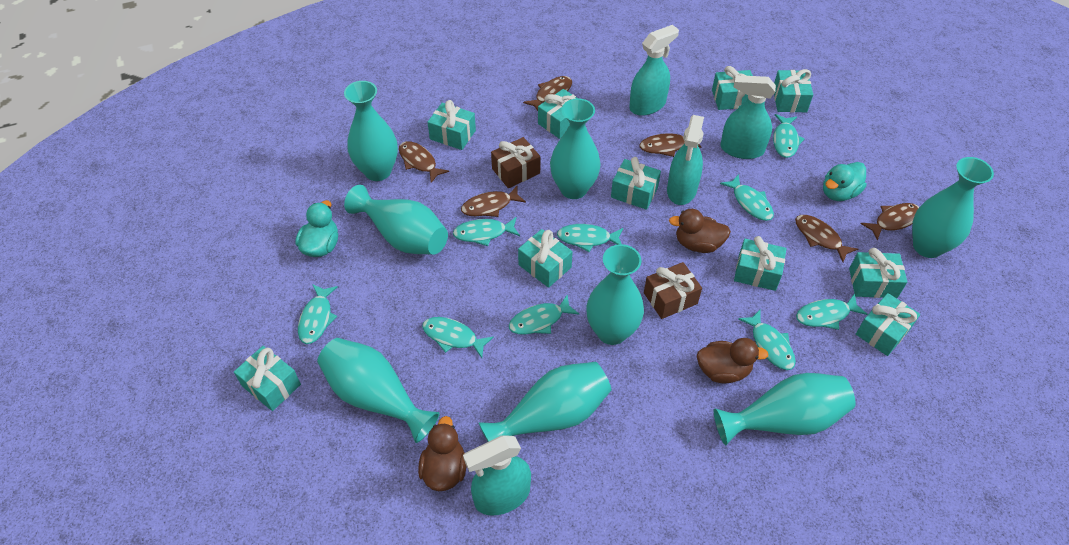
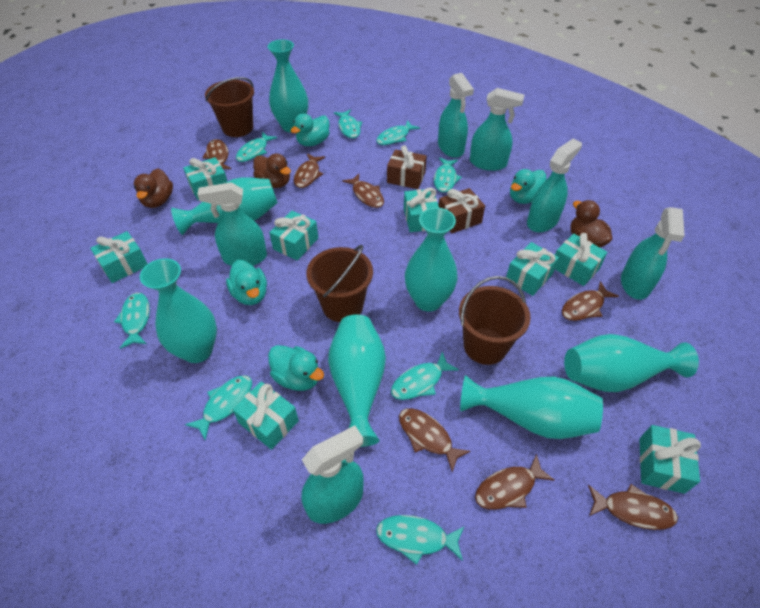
brown bucket: none = 0 -> [205,77,254,137] [306,245,373,322] [459,276,531,365] = 3
brown fish: [399,141,449,183] [461,186,526,217] [523,76,572,111] [639,133,701,157] [795,215,858,262] [861,203,919,240] = 6 -> [202,139,231,169] [294,154,325,188] [342,174,384,208] [399,408,471,472] [475,454,555,510] [562,281,619,321] [588,484,678,530] = 7
turquoise duck: [295,200,338,257] [823,162,867,201] = 2 -> [226,260,267,305] [268,345,324,391] [291,113,330,146] [510,169,546,204] = 4
turquoise fish: [298,284,338,344] [422,317,494,358] [453,217,520,246] [509,294,579,335] [557,224,623,252] [720,174,774,221] [738,310,796,370] [773,114,805,158] [796,293,867,330] = 9 -> [114,293,150,349] [185,375,252,441] [236,132,277,162] [334,110,362,138] [376,120,420,145] [376,515,465,565] [391,352,459,400] [434,157,462,192] = 8
turquoise gift: [234,346,301,411] [427,100,476,150] [518,229,573,288] [538,89,577,139] [611,157,661,210] [712,66,753,110] [734,236,786,291] [774,69,813,112] [849,248,907,298] [856,293,920,356] = 10 -> [90,231,148,283] [183,157,228,200] [232,381,299,450] [269,211,318,261] [404,188,439,232] [506,242,559,296] [555,233,608,286] [639,425,701,494] = 8
turquoise spray bottle: [463,435,531,516] [629,25,679,116] [667,115,704,205] [720,75,776,159] = 4 -> [197,182,267,266] [302,425,364,524] [438,73,474,158] [470,88,524,171] [527,139,582,232] [621,207,685,300] = 6
turquoise vase: [317,338,440,443] [344,81,398,181] [344,185,448,255] [478,362,611,442] [550,98,601,199] [587,244,644,345] [714,373,856,445] [912,157,994,258] = 8 -> [140,258,217,363] [171,177,278,235] [268,39,308,133] [328,315,386,447] [405,208,458,312] [460,375,603,439] [564,334,699,392] = 7

